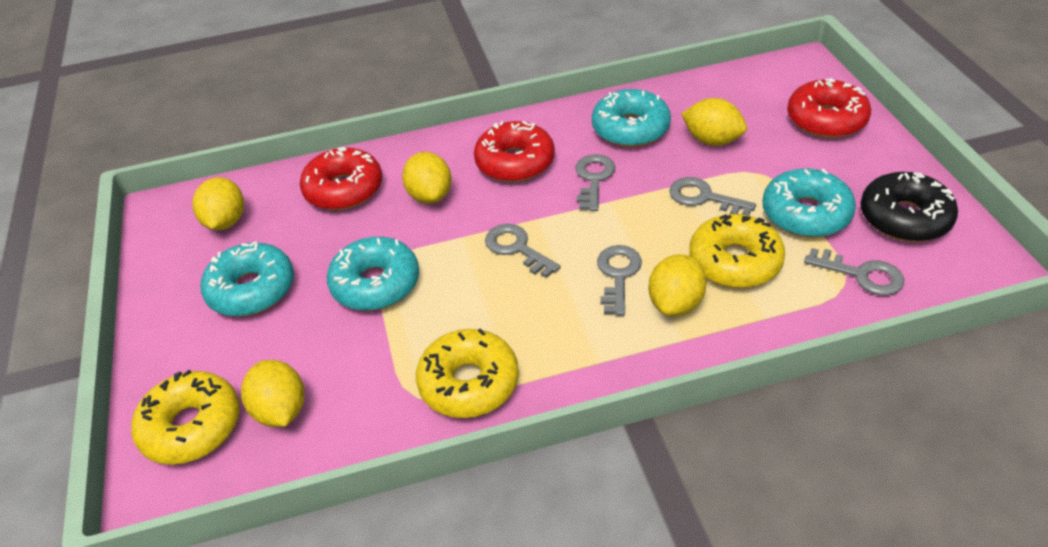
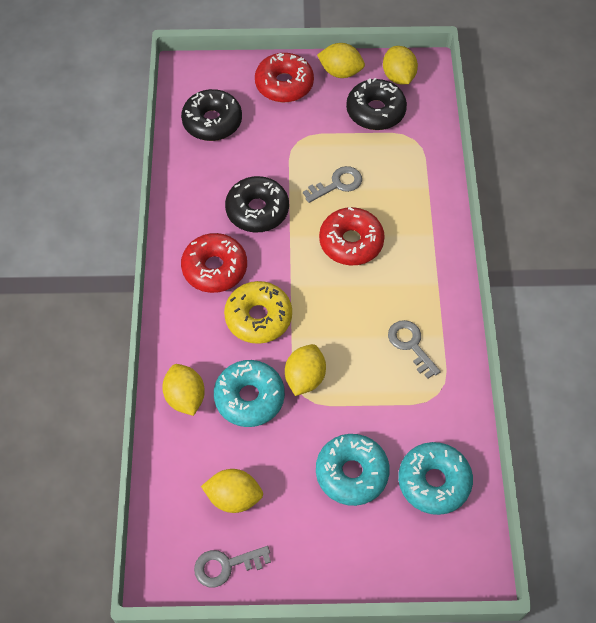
black donut: [860,172,958,242] = 1 -> [181,89,242,141] [225,176,289,233] [346,78,407,130] = 3
grey key: [485,224,561,278] [575,154,615,211] [597,245,642,316] [669,177,756,215] [804,248,904,296] = 5 -> [194,546,271,587] [303,166,362,203] [388,320,441,379] = 3
turquoise donut: [200,241,294,317] [327,237,419,311] [592,89,671,147] [762,168,856,237] = 4 -> [214,360,285,427] [316,434,390,506] [398,442,473,515] = 3
yellow donut: [131,370,240,465] [416,329,519,418] [689,214,785,288] = 3 -> [224,281,292,344] = 1

